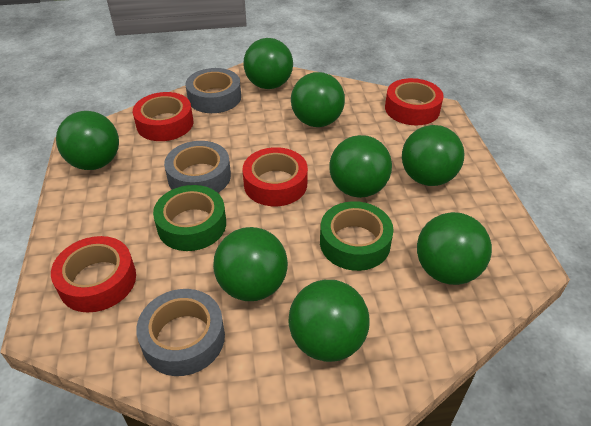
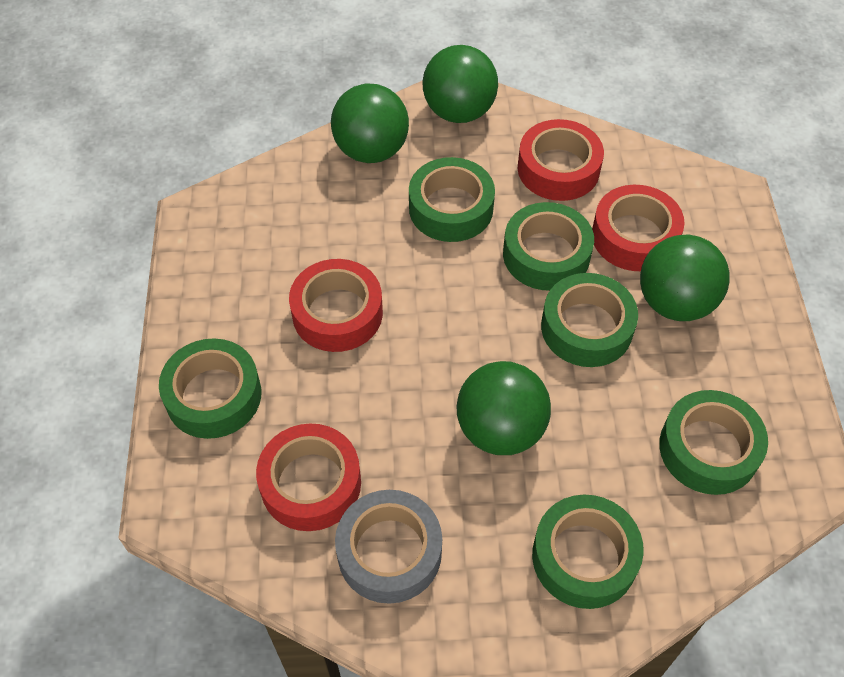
green ball: [56,111,119,170] [213,227,288,301] [243,38,293,89] [288,280,370,362] [291,72,345,127] [329,135,392,198] [402,125,464,186] [417,212,492,285] = 8 -> [331,84,409,163] [422,45,498,123] [457,361,551,455] [640,234,730,321] = 4
green tape: [153,185,226,251] [320,201,394,271] = 2 -> [159,338,261,439] [409,157,495,242] [503,202,594,291] [532,495,644,609] [541,273,638,367] [659,390,768,495] = 6
grey tape: [136,289,225,376] [164,141,231,193] [185,68,241,113] = 3 -> [335,490,442,604] = 1

